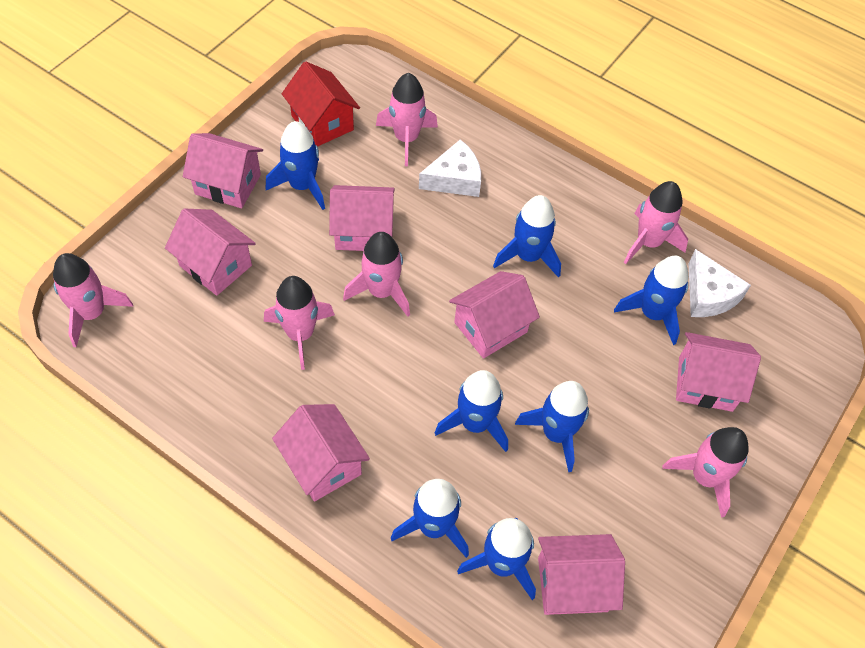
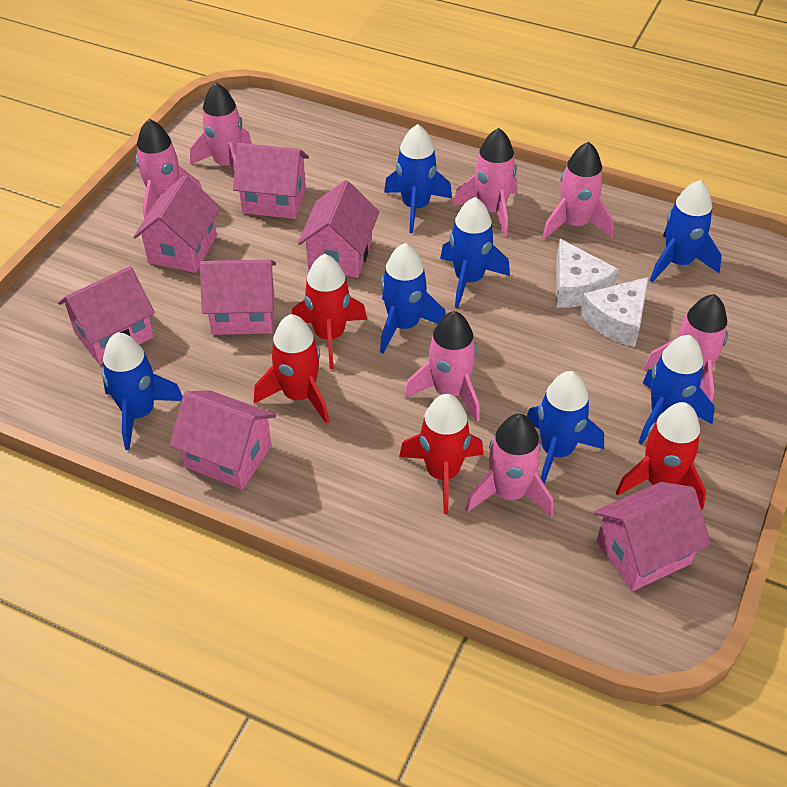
pink rocket: [53,253,133,347] [264,276,335,370] [343,232,410,317] [376,73,438,166] [624,181,688,264] [662,427,749,518] = 6 -> [135,119,202,219] [190,83,252,172] [404,311,480,422] [453,128,517,236] [465,414,553,518] [542,142,613,239] [644,294,728,402] = 7
red house: [282,61,360,146] = 1 -> none = 0
red rocket: none = 0 -> [254,314,329,423] [292,254,367,369] [399,394,483,514] [616,402,706,510] = 4

